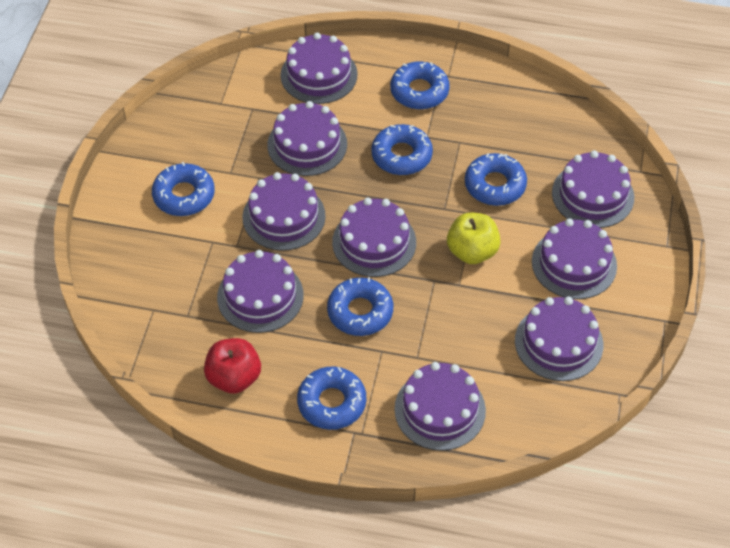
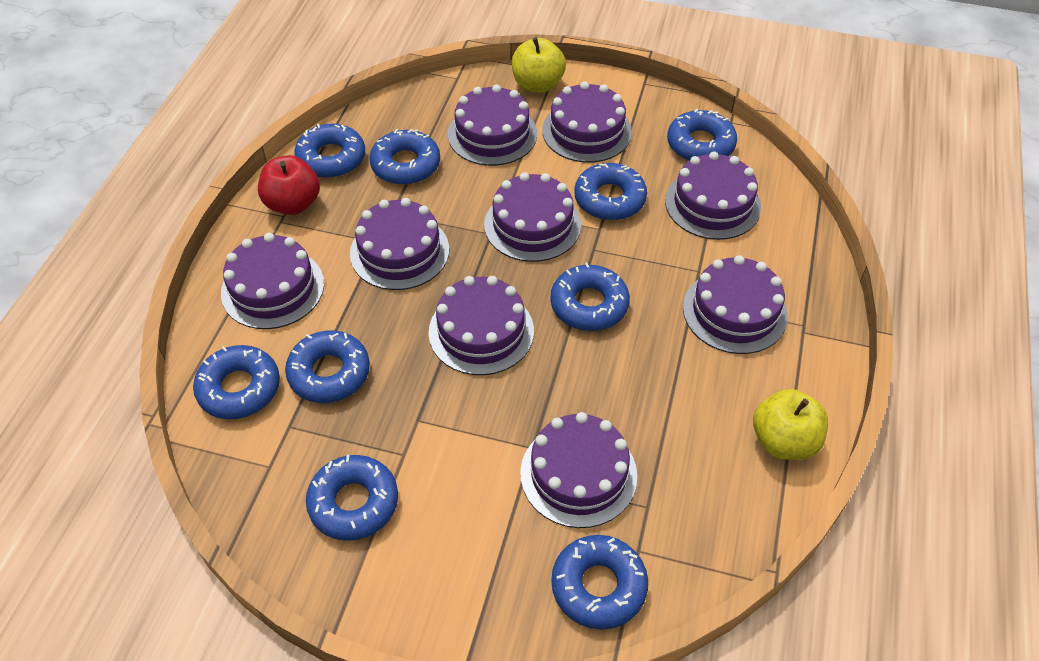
blue donut: [152,162,215,216] [297,367,366,430] [327,277,393,336] [371,124,433,175] [390,61,450,110] [465,153,527,206] = 6 -> [193,345,280,419] [285,330,370,403] [294,124,365,178] [306,455,398,541] [370,129,440,185] [550,262,630,331] [551,535,648,630] [574,163,647,220] [667,108,737,161] = 9
yellow apple: [447,213,501,264] = 1 -> [512,37,566,93] [753,389,828,460] = 2

